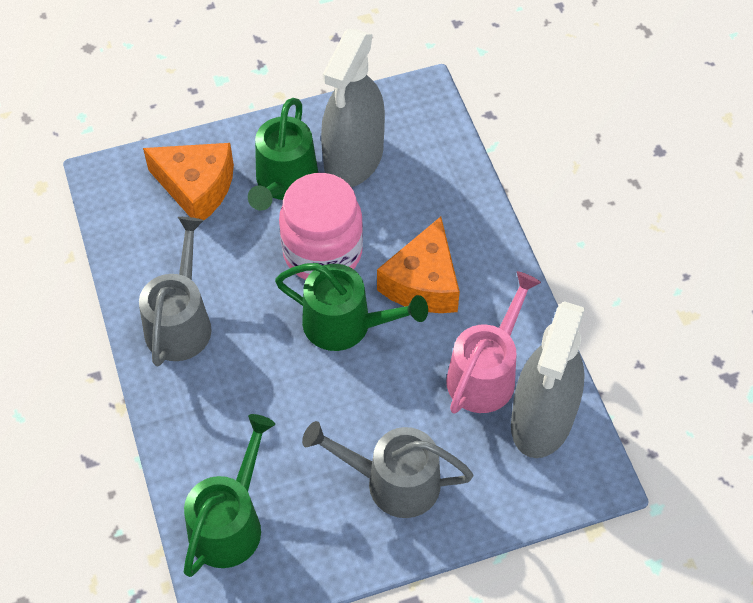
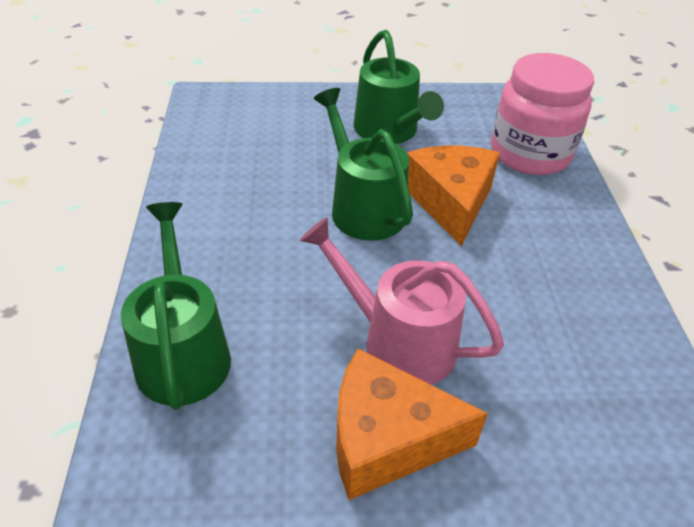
grey spray bottle: [321,29,385,187] [511,301,585,458] = 2 -> none = 0
grey watering can: [139,217,212,366] [302,421,474,518] = 2 -> none = 0

